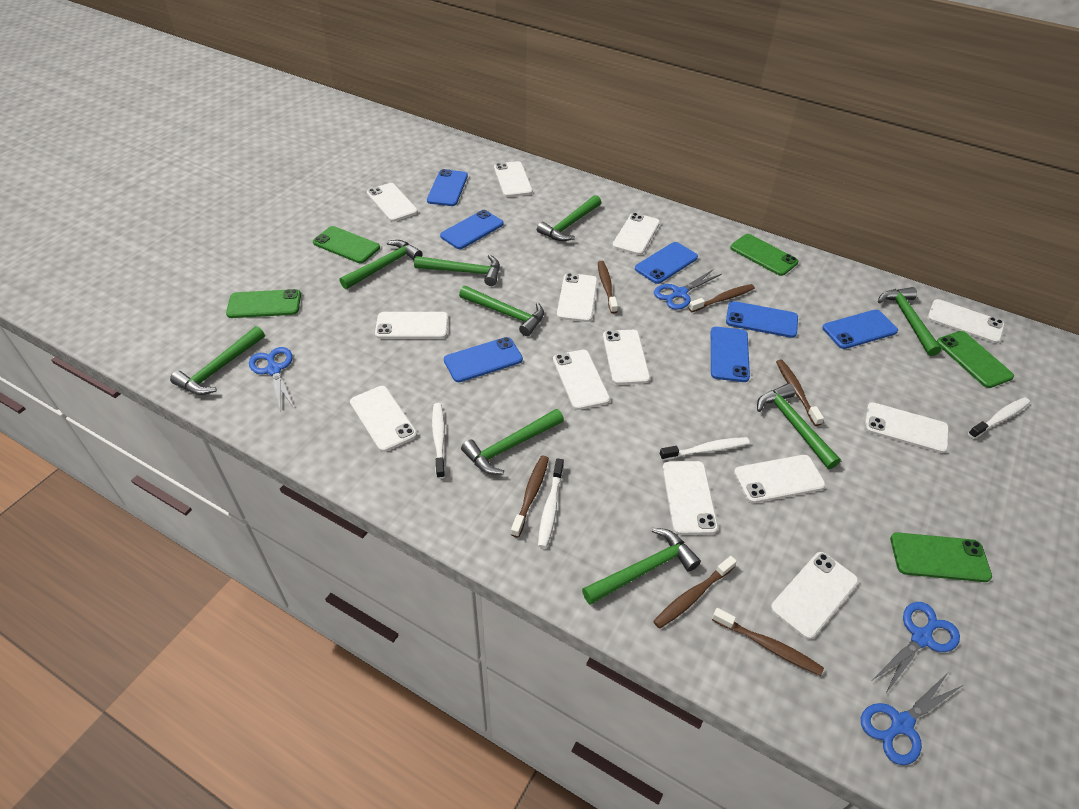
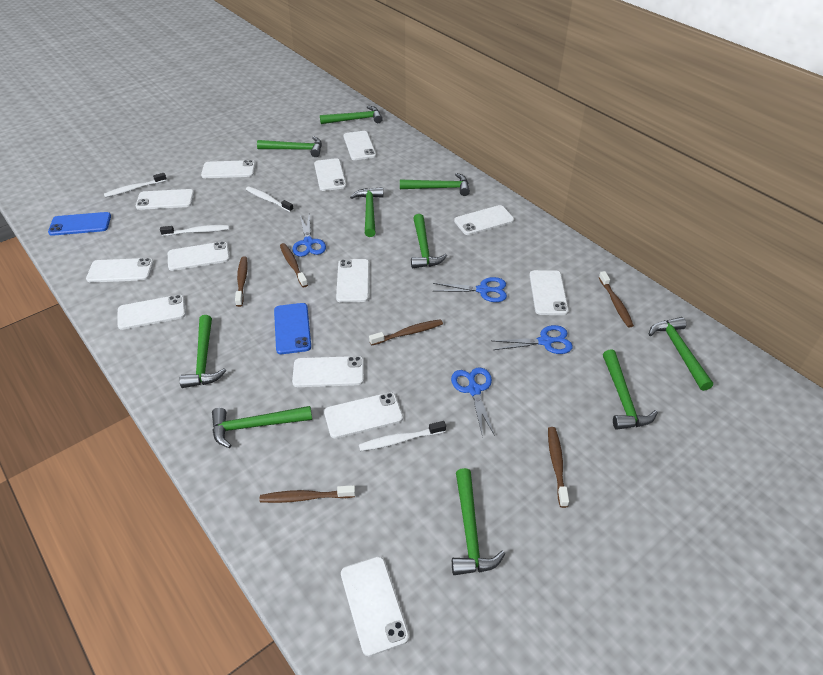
blue phone: [427,169,468,206] [440,210,503,249] [444,337,523,382] [635,242,698,284] [711,327,750,382] [726,301,798,338] [822,310,898,349] = 7 -> [48,212,111,236] [274,303,311,354] = 2
green hammer: [170,326,265,395] [339,240,423,289] [414,255,500,286] [459,286,544,336] [461,409,564,475] [537,195,601,241] [582,528,701,605] [757,383,841,469] [878,287,942,356] = 9 -> [180,315,226,388] [212,406,312,448] [257,136,322,157] [320,106,383,124] [350,187,384,237] [400,173,470,196] [411,214,447,268] [452,468,505,575] [603,349,658,430] [649,317,713,391] = 10
green phone: [226,289,301,318] [313,226,380,263] [730,234,799,276] [890,532,992,582] [937,331,1014,388] = 5 -> none = 0

